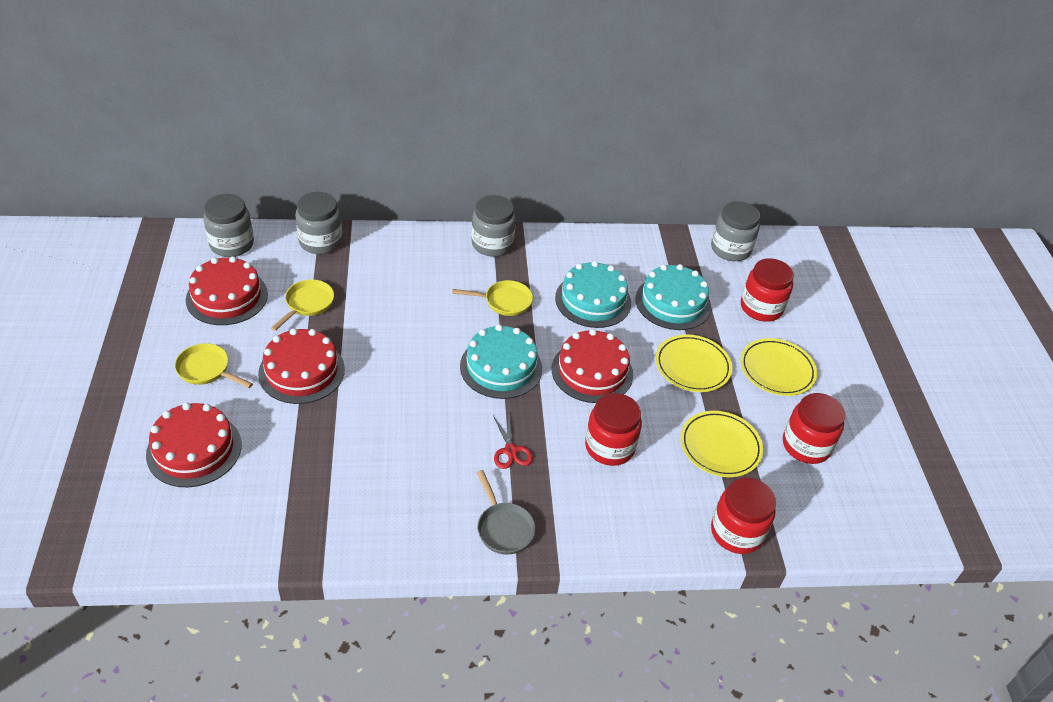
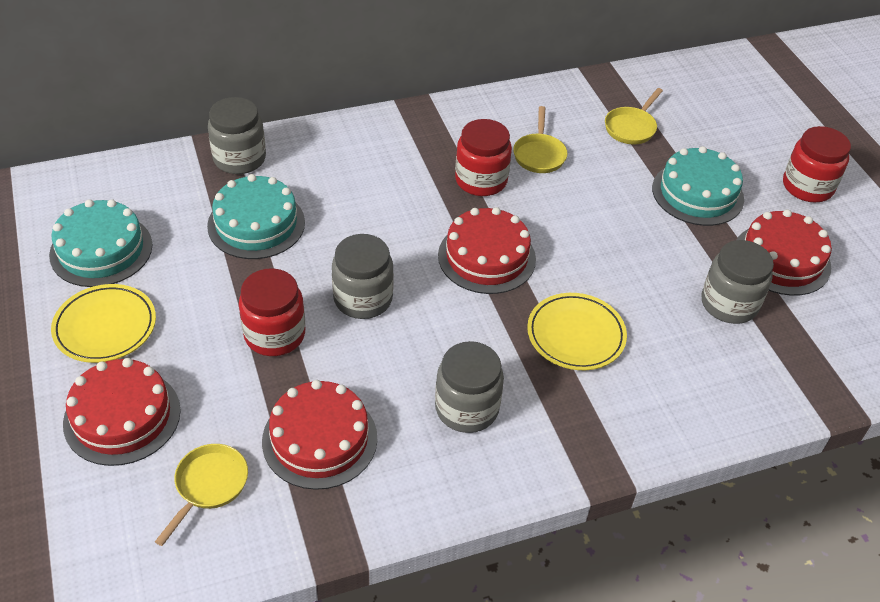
grey pan: [477,470,535,555] = 1 -> none = 0
red jar: [585,393,642,466] [711,478,776,554] [741,258,794,322] [783,393,845,464] = 4 -> [239,268,305,356] [455,119,512,196] [783,126,851,202] = 3
red scissors: [493,415,533,469] = 1 -> none = 0
yellow plate: [655,334,732,392] [680,411,763,477] [740,338,817,396] = 3 -> [51,284,156,363] [527,293,627,370] = 2

